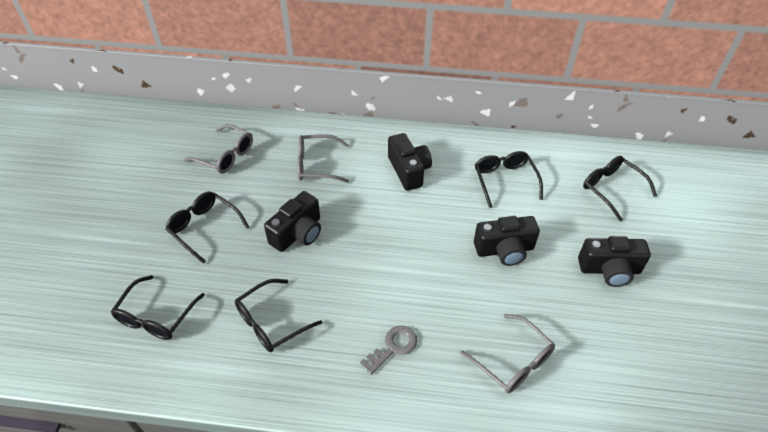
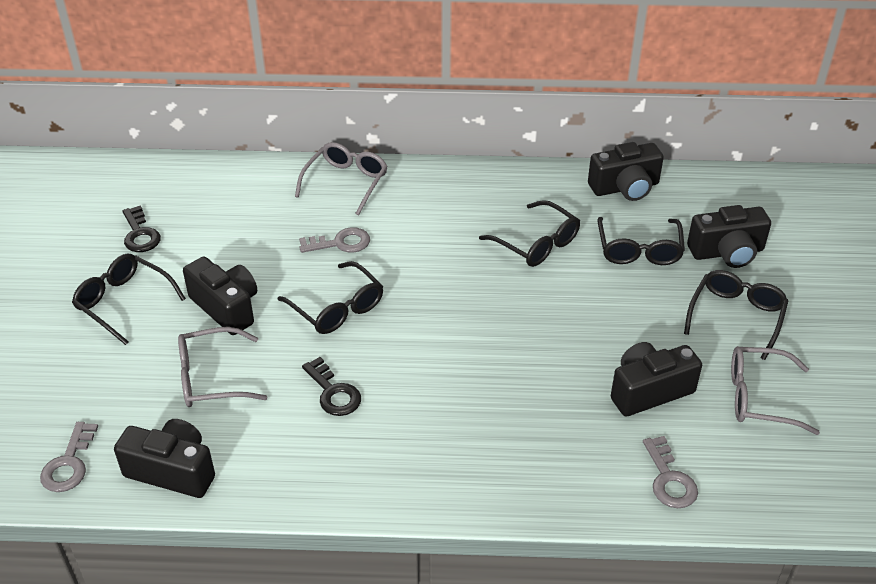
black camera: [264,191,321,252] [388,133,432,191] [474,216,540,266] [578,236,651,287] = 4 -> [114,419,215,498] [183,257,257,335] [588,142,664,201] [611,342,702,417] [687,205,771,268] = 5
black key: none = 0 -> [122,206,161,252] [302,357,361,416] = 2
grey key: [360,326,417,375] = 1 -> [40,422,98,492] [299,227,370,253] [643,436,698,508] = 3

